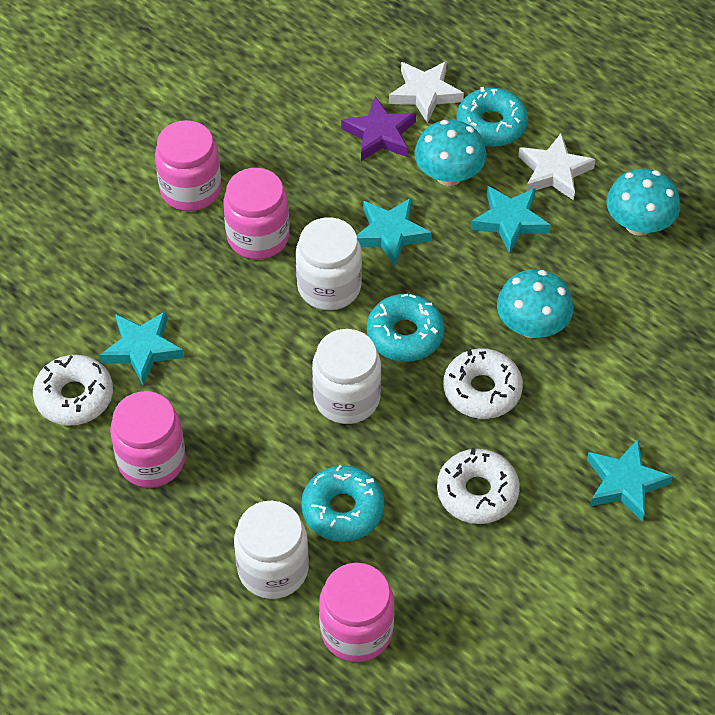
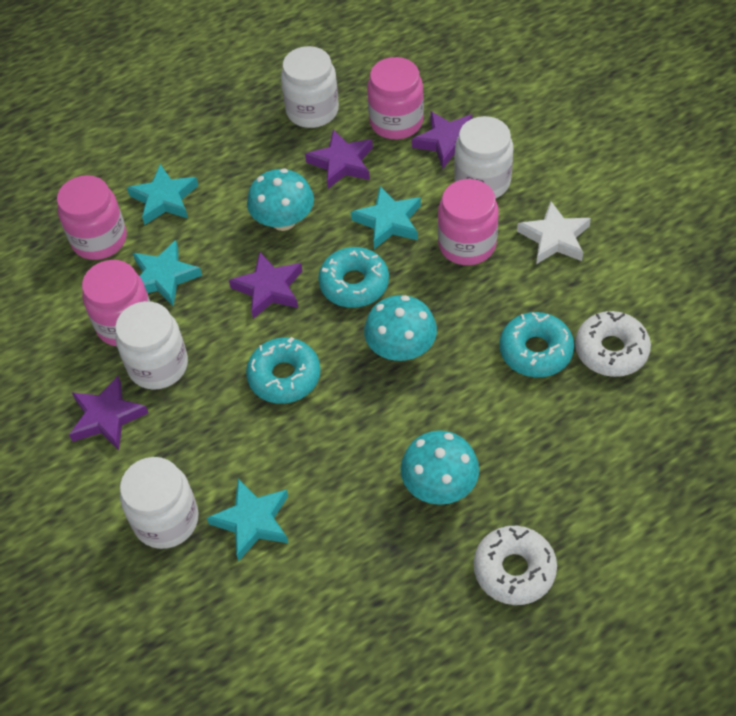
purple star: [341,96,416,161] = 1 -> [69,376,148,450] [229,252,302,319] [305,129,373,189] [412,111,472,169] = 4
white donut: [33,355,113,426] [437,448,520,524] [443,348,523,419] = 3 -> [474,526,557,605] [575,311,651,377] = 2
white jar: [234,501,309,599] [296,217,362,310] [312,329,381,424] = 3 -> [115,301,188,390] [120,457,199,549] [281,46,339,128] [454,116,513,199] = 4
white star: [389,61,464,123] [518,134,596,200] = 2 -> [517,201,591,264] = 1

